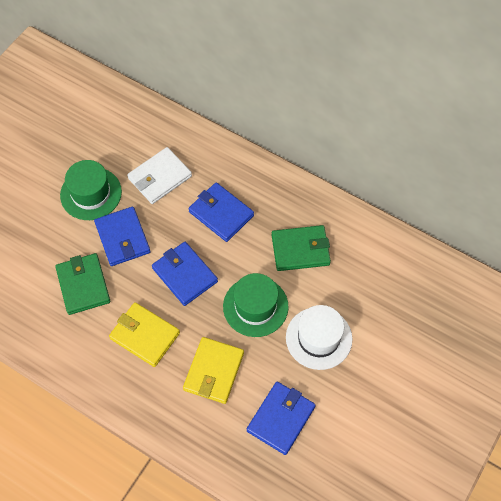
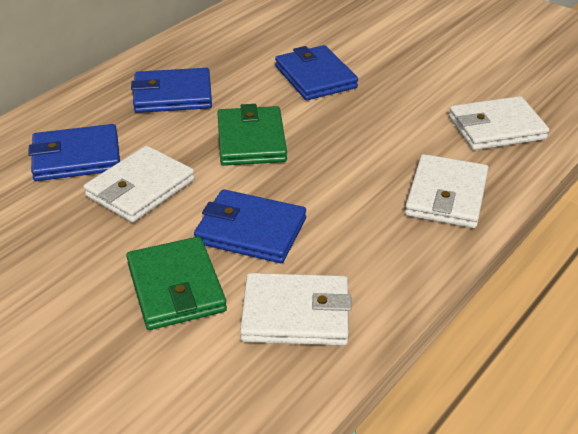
green hat: [60,160,122,220] [223,273,289,337] = 2 -> none = 0
white hat: [286,305,352,370] = 1 -> none = 0
white wallet: [127,147,192,204] = 1 -> [84,145,195,223] [240,273,352,346] [405,154,489,228] [449,96,549,150] = 4
yellow wallet: [109,302,180,367] [183,337,244,404] = 2 -> none = 0

